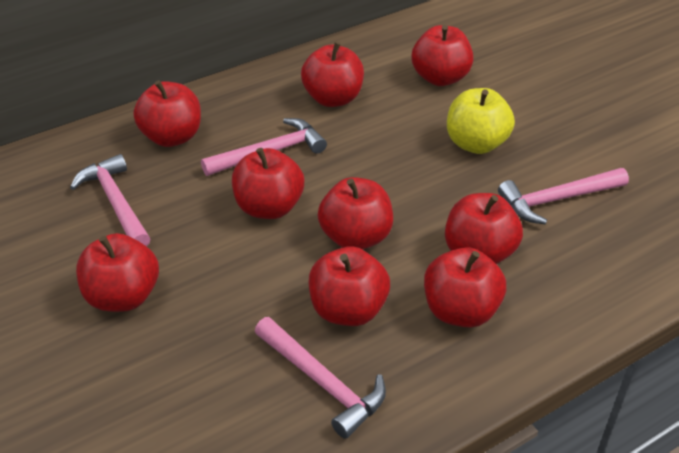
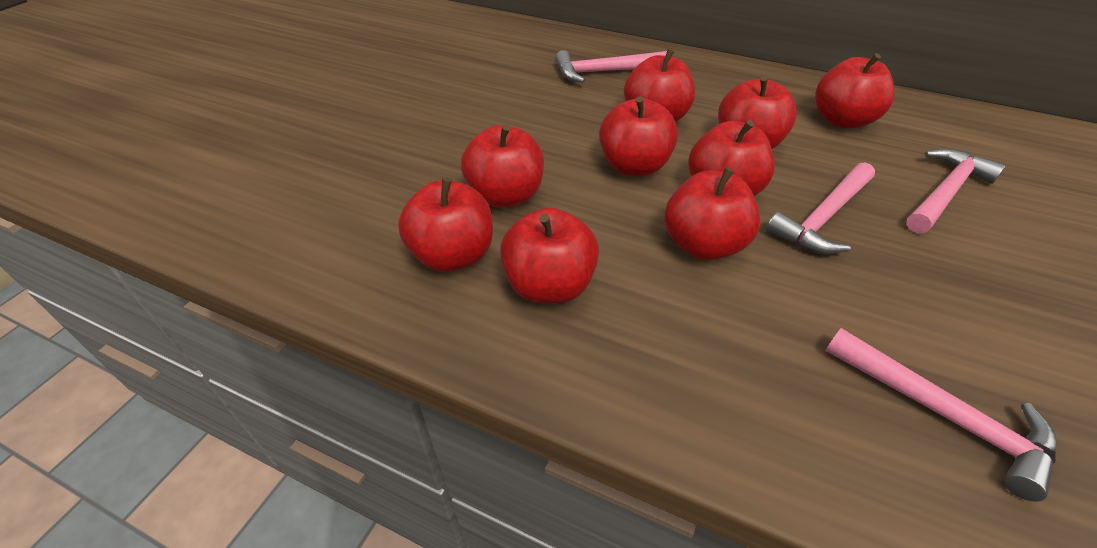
yellow apple: [447,88,515,154] = 1 -> none = 0

